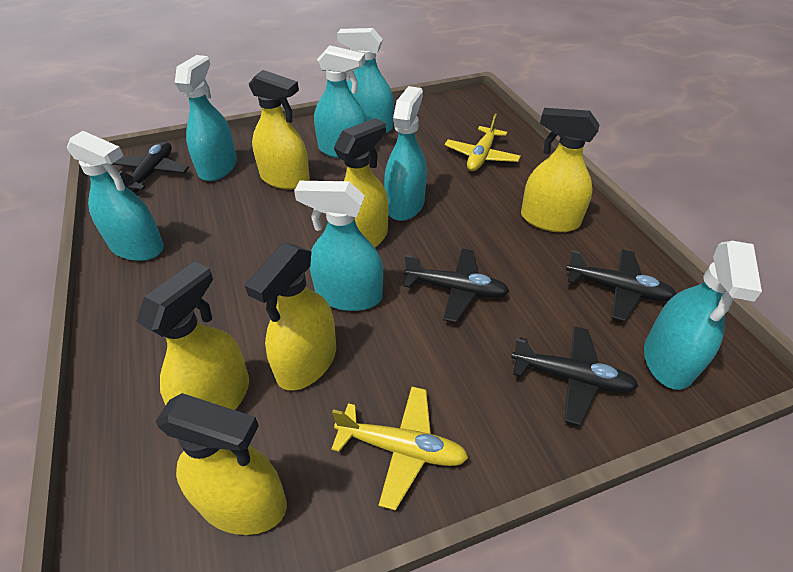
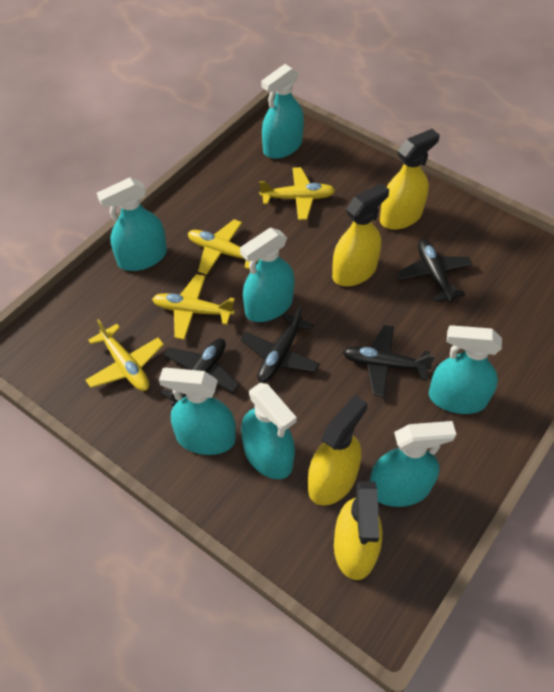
yellow plane: [331,387,469,511] [445,114,521,171] = 2 -> [85,319,164,391] [152,274,235,340] [188,219,259,275] [259,167,335,220] = 4
yellow spray bottle: [136,261,249,410] [156,393,287,535] [245,243,336,391] [248,70,310,189] [334,118,388,247] [521,108,599,232] = 6 -> [308,395,367,506] [332,183,389,286] [334,481,382,580] [380,129,440,230] = 4

